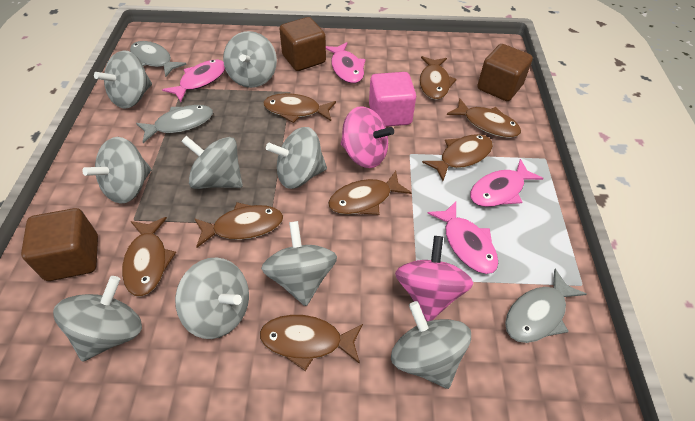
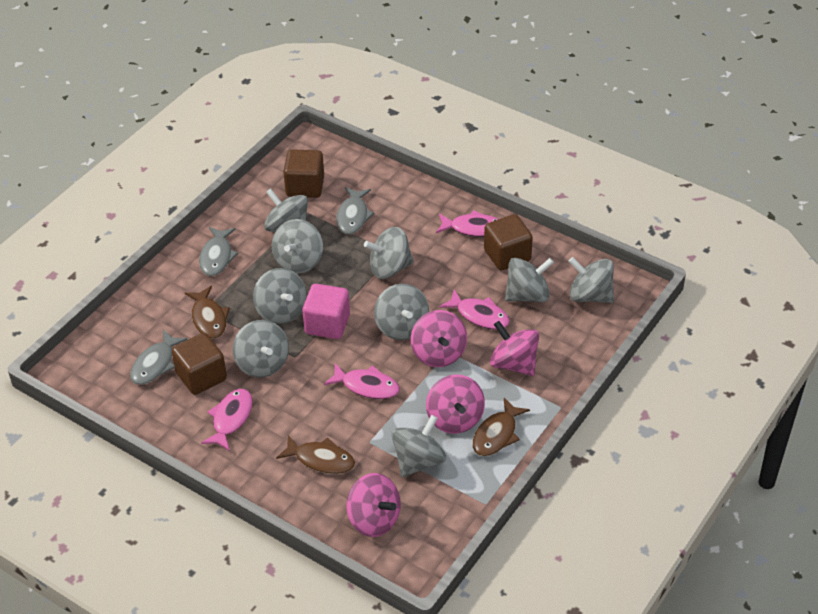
brown fish: [122,217,176,296] [194,202,283,248] [260,315,363,371] [263,93,336,123] [328,171,411,215] [420,56,457,100] [422,134,493,181] [447,98,521,138] = 8 -> [185,286,230,339] [276,435,355,474] [473,398,530,456] = 3
pink spinning top: [341,106,394,168] [395,236,474,321] = 2 -> [346,473,401,537] [411,310,467,367] [426,374,485,434] [490,321,539,376] = 4

